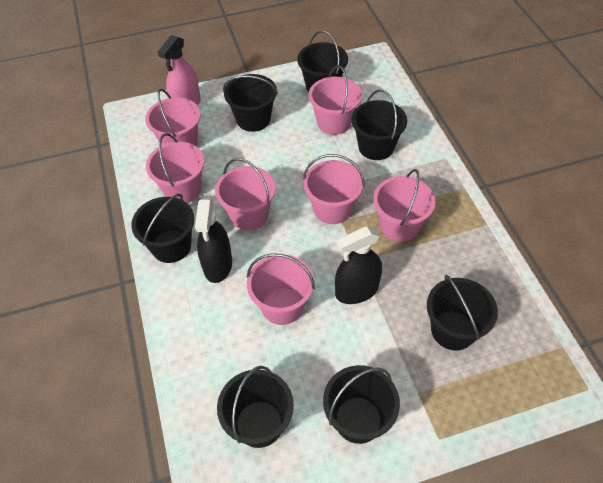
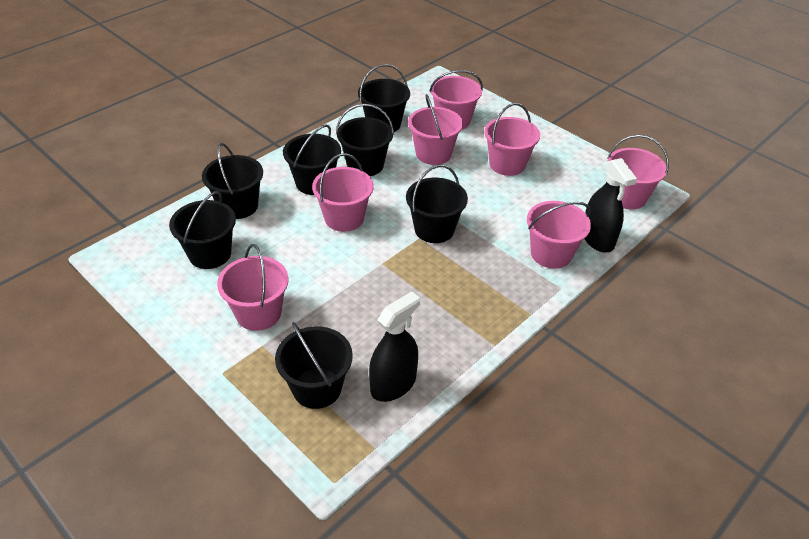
pink spray bottle: [158,35,201,106] = 1 -> none = 0

